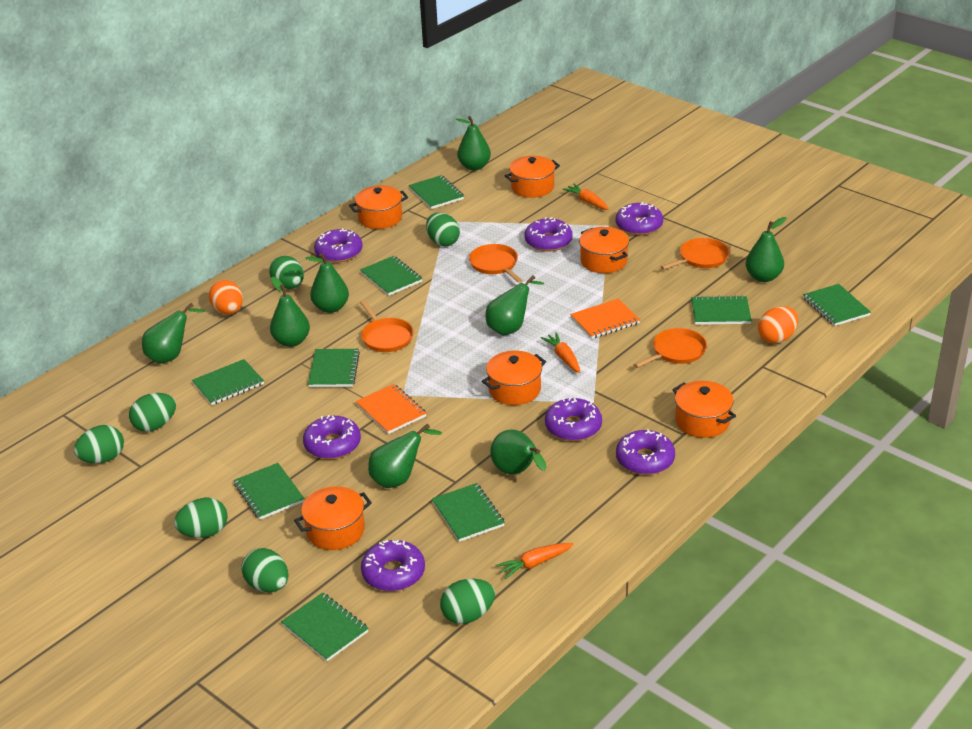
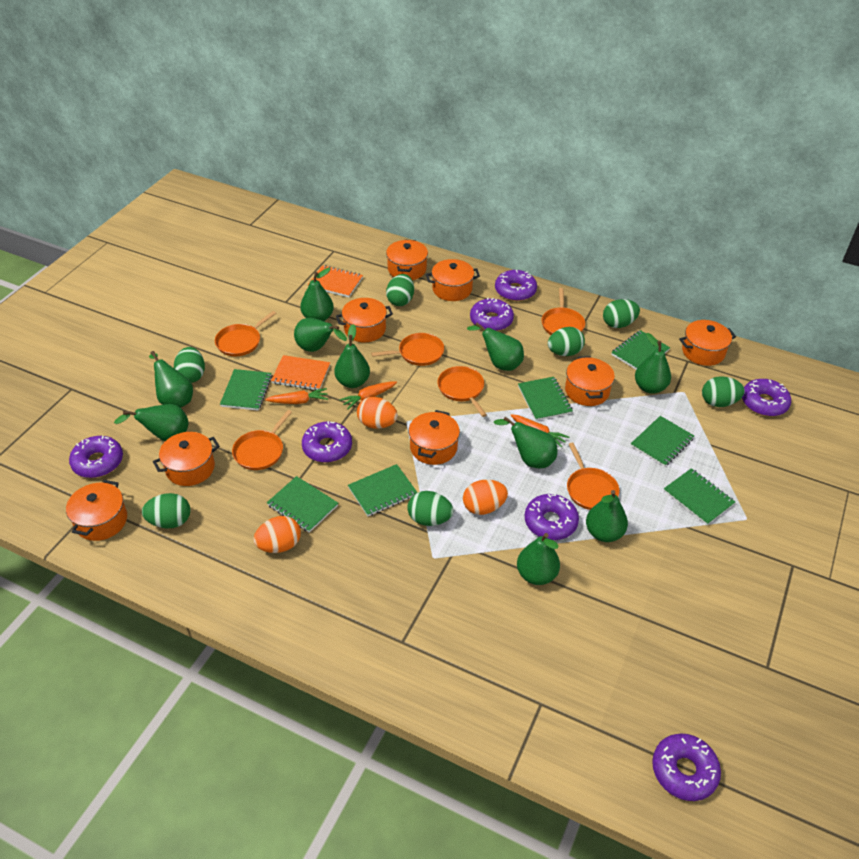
green notebook: [192,359,264,405] [234,463,305,520] [281,593,369,661] [308,349,360,387] [360,256,423,296] [409,175,464,209] [432,483,505,542] [691,295,752,325] [803,284,871,326] = 9 -> [220,369,272,411] [267,476,338,533] [348,464,418,516] [518,377,573,421] [611,330,670,370] [631,416,694,467] [664,468,735,525] = 7
green pear: [142,303,205,364] [270,277,310,347] [305,253,349,313] [368,423,442,488] [456,116,491,170] [486,275,544,335] [490,430,546,474] [746,217,787,282] = 8 -> [114,404,188,441] [149,351,193,408] [294,318,347,352] [300,268,334,321] [334,324,370,388] [467,323,524,371] [494,416,557,468] [517,533,560,585] [586,490,628,542] [635,333,671,394] = 10
orange egg: [209,280,243,315] [758,306,798,343] = 2 -> [253,516,301,553] [357,397,398,429] [463,480,508,515] = 3
orange pan: [360,300,414,352] [469,244,523,283] [634,328,707,368] [661,238,730,270] = 4 -> [215,311,276,356] [232,410,292,470] [371,333,444,366] [437,366,487,417] [541,288,585,335] [567,443,619,510] = 6
orange pot: [294,486,372,550] [349,186,408,229] [482,351,546,405] [504,156,560,198] [579,227,629,273] [672,381,736,438] = 6 -> [66,480,127,541] [153,432,220,486] [336,298,393,342] [386,239,428,280] [409,410,460,465] [426,259,480,301] [565,356,615,406] [679,320,736,366] = 8

